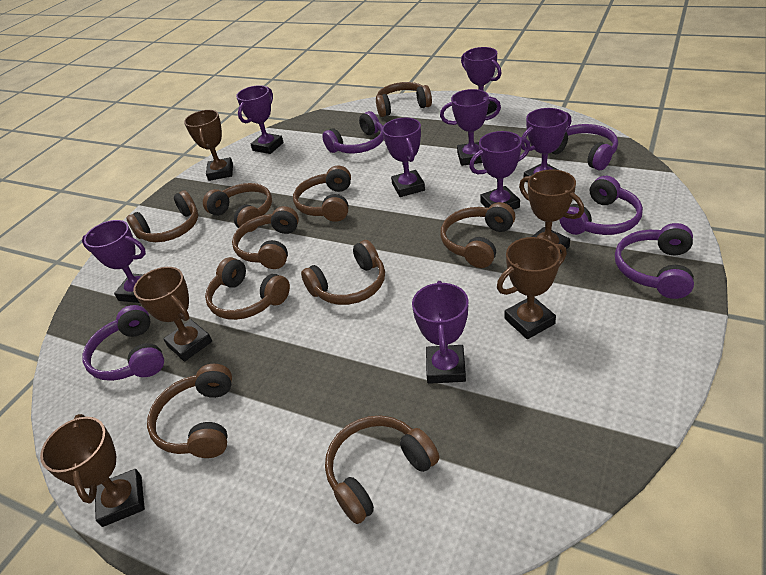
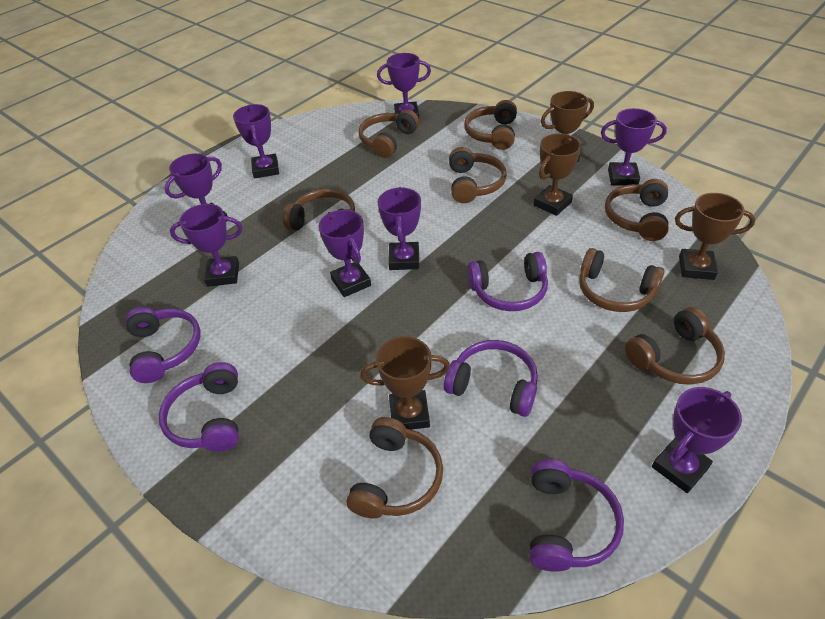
brown headphones: [126,190,198,242] [147,364,232,458] [203,183,272,232] [205,257,290,320] [232,206,299,269] [293,166,351,222] [301,240,385,305] [325,416,439,524] [376,82,432,117] [441,202,515,268] = 10 -> [283,189,355,230] [346,417,443,519] [358,110,419,158] [449,147,507,203] [464,100,517,150] [579,248,665,312] [605,179,669,241] [625,307,725,385] = 8
brown trophy: [40,414,145,527] [133,267,212,362] [184,110,233,181] [497,237,567,339] [519,169,584,252] = 5 -> [360,336,450,430] [534,133,581,216] [541,91,594,162] [675,193,755,280] = 4

